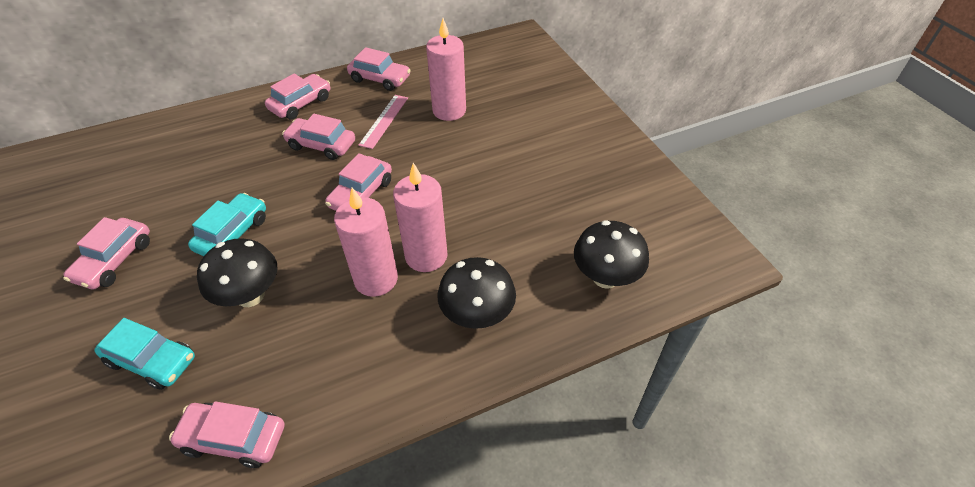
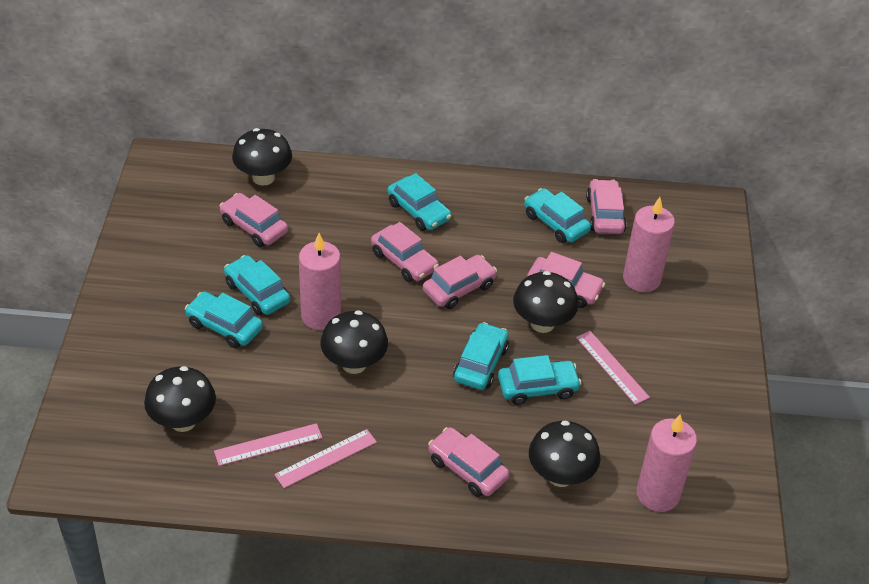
black mushroom: [197,238,278,307] [437,257,516,329] [574,220,649,289] = 3 -> [144,366,216,432] [232,128,292,186] [321,310,388,374] [513,271,578,333] [529,421,600,487] = 5
pink ruler: [358,95,408,149] = 1 -> [214,423,322,466] [274,429,377,488] [576,331,650,405] = 3
turquoise car: [94,318,195,390] [188,193,266,256] = 2 -> [185,291,263,348] [224,255,290,316] [387,173,452,231] [453,322,509,390] [498,355,581,405] [524,188,591,243] = 6

